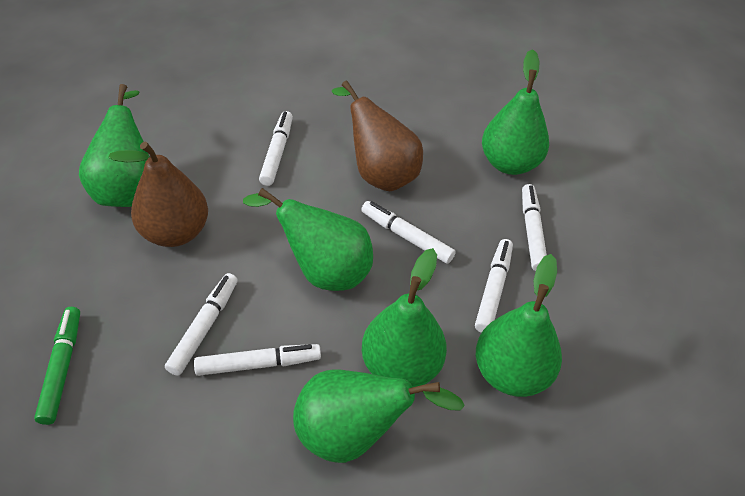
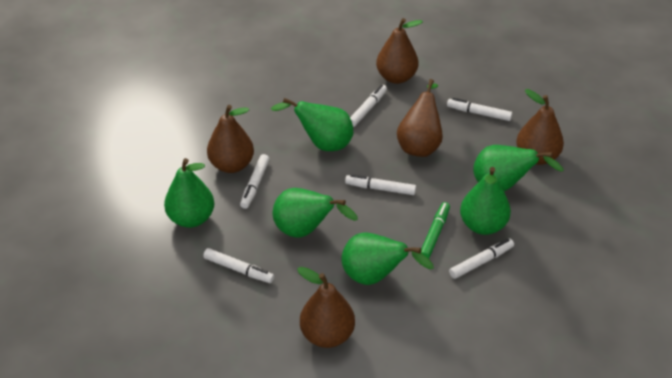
brown pear: [108,141,208,247] [332,80,423,191] = 2 -> [207,105,254,173] [297,267,355,348] [376,18,423,84] [397,79,443,157] [516,89,564,165] = 5

